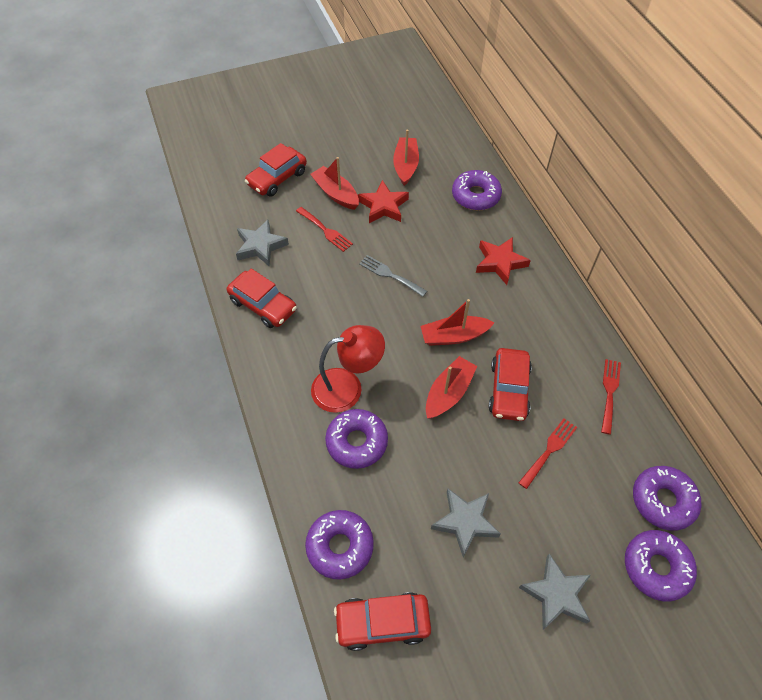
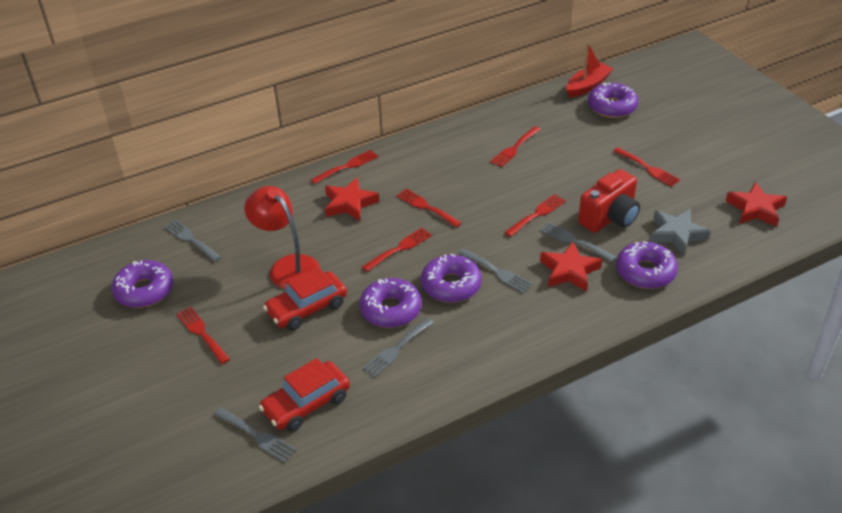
grey fork: [359,255,427,297] = 1 -> [164,220,221,262] [213,407,297,463] [362,318,434,378] [458,248,533,293] [540,222,617,262] = 5
grey star: [236,219,289,266] [431,489,501,558] [519,553,591,630] = 3 -> [650,209,711,255] = 1
red boat: [310,157,359,210] [393,129,419,186] [420,299,495,346] [426,356,477,419] = 4 -> [566,43,614,97] = 1
red camera: none = 0 -> [578,169,640,233] = 1
red car: [227,269,297,328] [245,143,307,196] [334,592,431,651] [489,348,532,421] = 4 -> [259,358,350,432] [263,267,347,330] = 2
red fork: [296,207,353,252] [518,418,577,489] [601,359,621,434] = 3 -> [176,307,230,364] [311,150,379,184] [362,228,432,272] [396,189,461,228] [490,126,541,167] [504,194,566,237] [613,147,680,187] = 7
red star: [358,180,409,223] [476,237,531,285] = 2 -> [325,177,379,221] [540,242,602,292] [726,182,787,227] = 3

